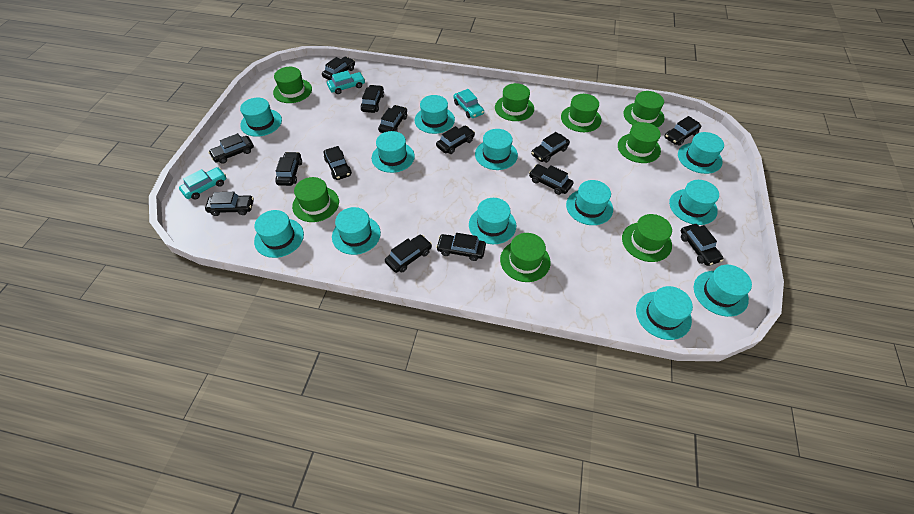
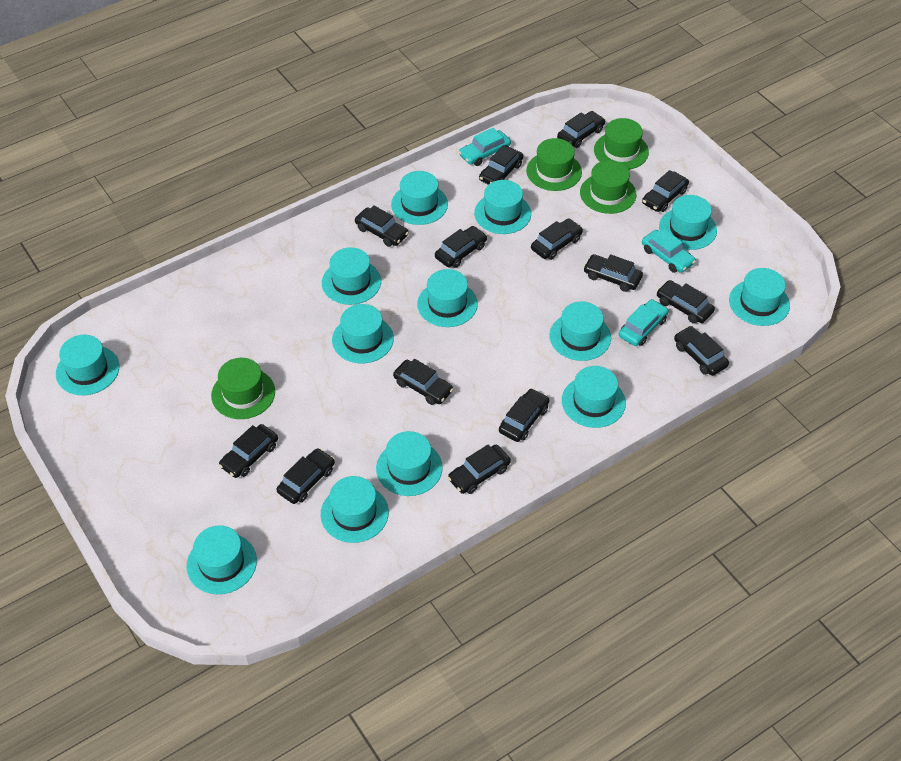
green hat: [273,67,312,103] [292,177,339,222] [495,83,534,121] [500,233,551,282] [561,94,602,132] [618,122,661,163] [622,214,672,262] [623,91,664,128] = 8 -> [211,358,275,419] [526,138,582,191] [580,160,636,214] [594,118,649,170] = 4
turquoise hat: [240,98,282,137] [254,210,304,258] [332,207,381,255] [372,131,415,173] [414,95,455,134] [469,198,516,244] [475,129,518,170] [566,180,613,225] [636,286,693,340] [669,180,719,225] [678,132,724,174] [694,265,752,317] = 12 -> [56,335,119,395] [186,525,257,594] [321,476,389,543] [322,247,381,305] [332,304,394,363] [376,431,443,496] [391,171,448,225] [417,269,478,327] [474,180,531,234] [549,301,611,361] [562,366,626,428] [659,195,717,250] [729,268,790,326] = 13

